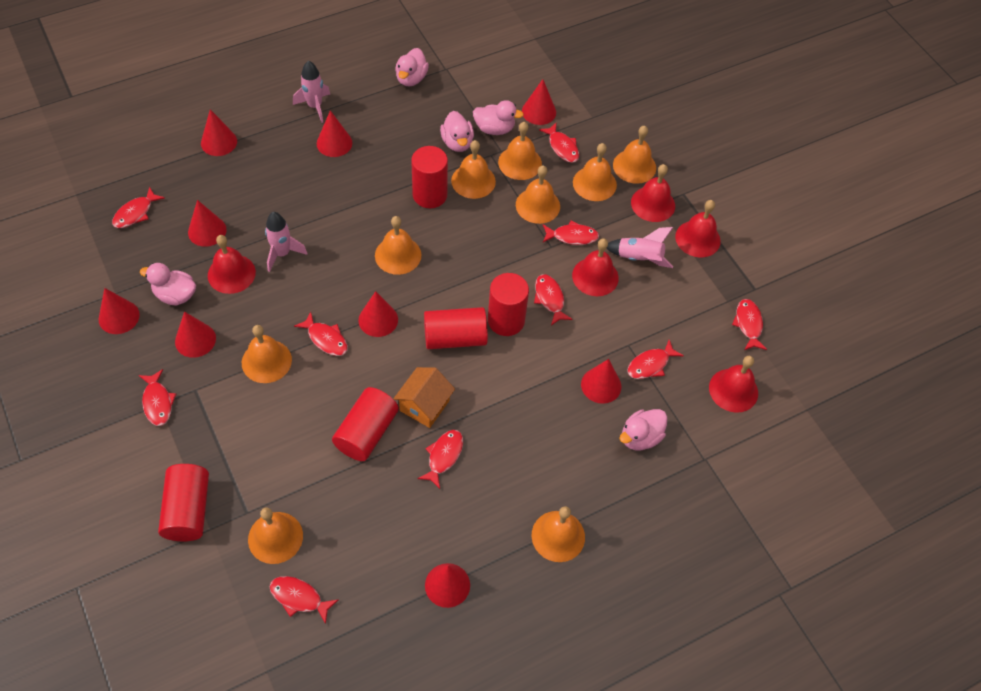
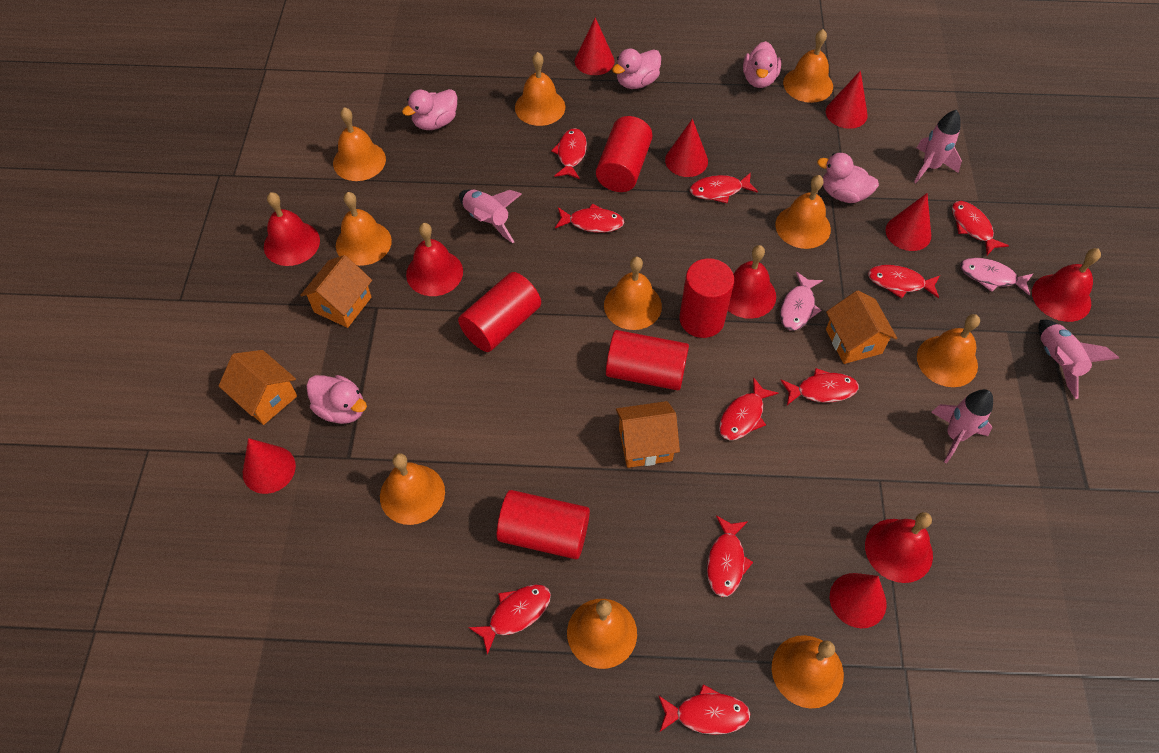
orange bell: [242,325,292,383] [248,507,303,564] [375,216,421,275] [451,140,496,199] [498,122,542,180] [516,165,560,224] [532,506,585,562] [573,143,617,201] [613,126,656,184] = 9 -> [333,107,386,181] [336,192,392,266] [380,453,445,525] [515,52,565,126] [567,599,637,669] [604,257,662,330] [772,635,844,708] [775,175,831,249] [783,29,833,103] [917,314,980,387] = 10
orange house: [394,367,455,428] = 1 -> [219,350,297,425] [300,255,372,328] [616,401,680,468] [826,291,897,364] = 4
pink fish: none = 0 -> [780,272,823,331] [960,258,1033,296] = 2
pink rocket: [265,212,307,272] [293,61,330,123] [607,227,673,268] = 3 -> [459,190,522,243] [914,110,962,183] [931,389,993,463] [1038,320,1119,399] = 4
red cone: [99,288,140,334] [175,312,216,358] [188,200,227,247] [201,109,237,156] [317,110,352,157] [358,291,398,337] [425,563,470,608] [522,79,556,125] [581,359,621,404] = 9 -> [243,438,296,494] [575,17,615,75] [665,119,708,177] [826,70,868,129] [830,573,886,628] [885,193,931,251] = 6

